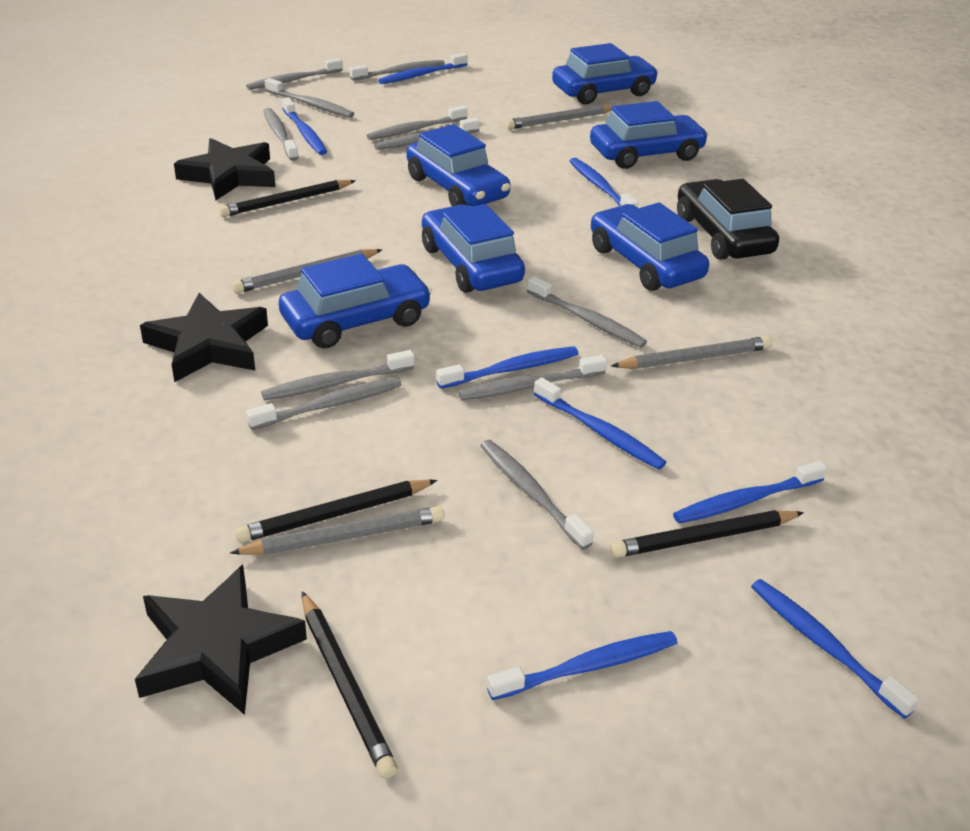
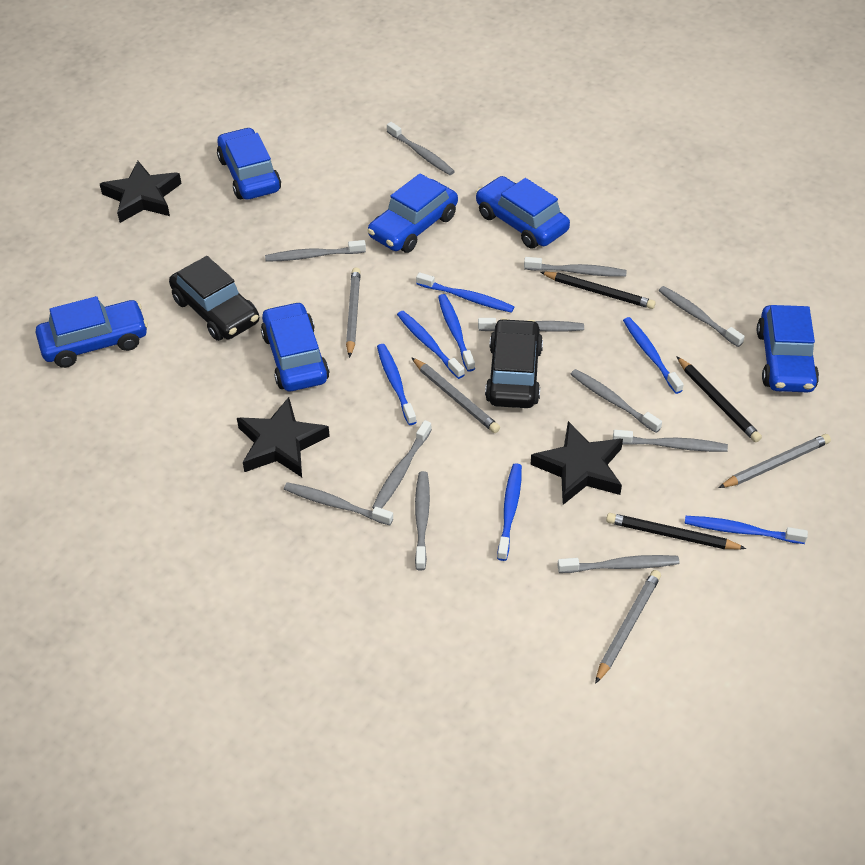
black car: [677,179,779,260] = 1 -> [169,256,259,341] [485,318,543,408] = 2
black pencil: [219,180,356,217] [235,479,437,543] [302,591,398,779] [610,510,804,558] = 4 -> [541,271,656,309] [606,513,747,550] [676,356,762,442] = 3
blue toothbrush: [282,97,327,155] [378,53,468,84] [436,346,579,389] [487,631,677,700] [533,377,666,469] [570,158,639,208] [673,461,827,524] [751,579,919,719] = 8 -> [377,344,416,425] [397,311,465,379] [416,272,514,313] [438,294,475,372] [497,464,522,561] [623,317,684,394] [685,516,808,544] = 7

